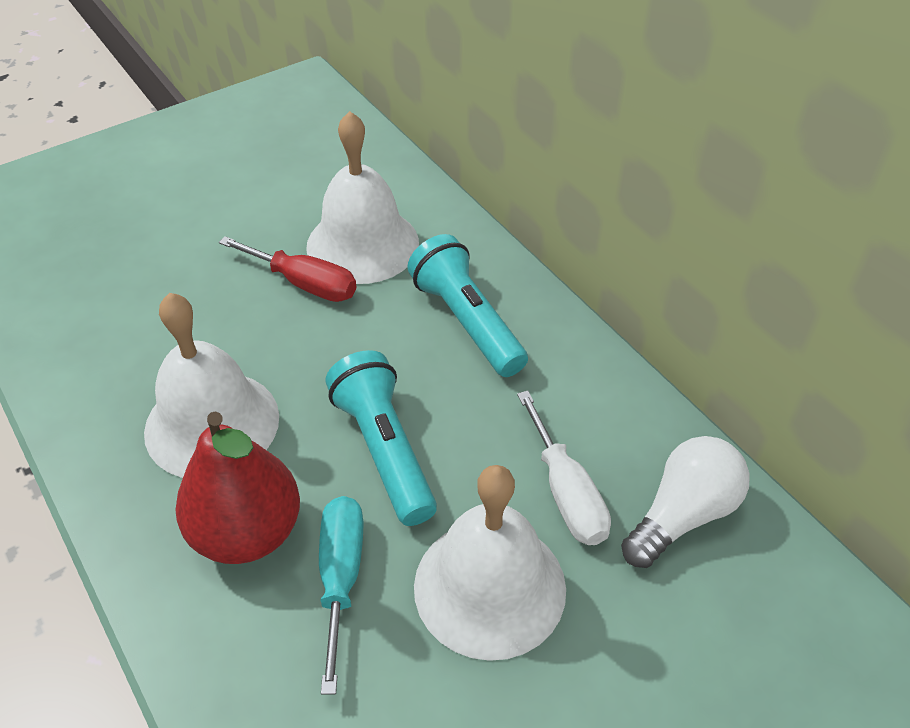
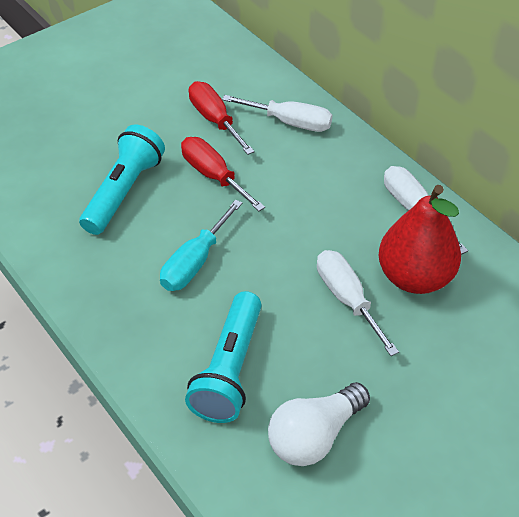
red screwdriver: [219,236,356,302] = 1 -> [181,137,265,211] [189,81,255,155] = 2
white bell: [144,293,279,478] [306,111,419,284] [414,465,566,661] = 3 -> none = 0
white screwdriver: [517,391,611,545] = 1 -> [222,95,332,132] [317,250,399,356] [384,166,468,255] = 3

